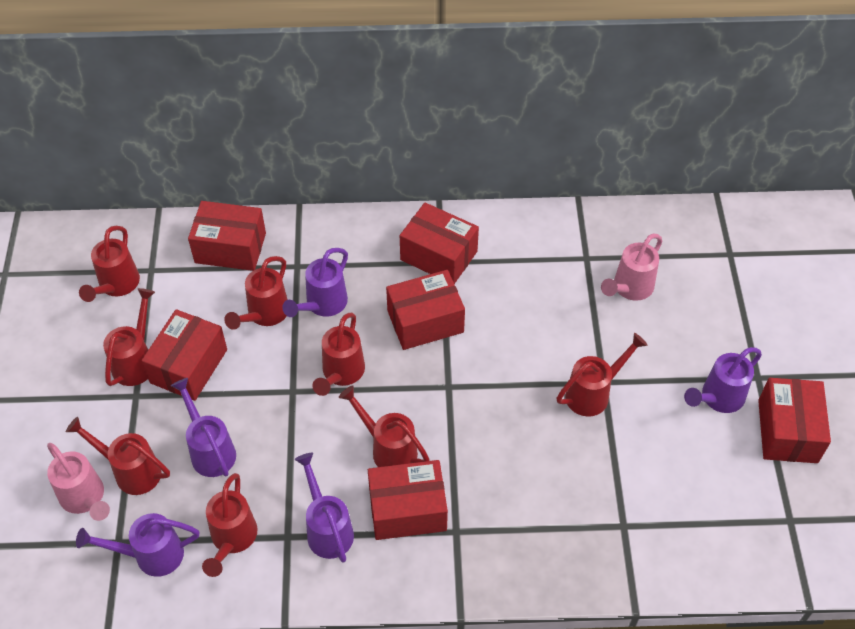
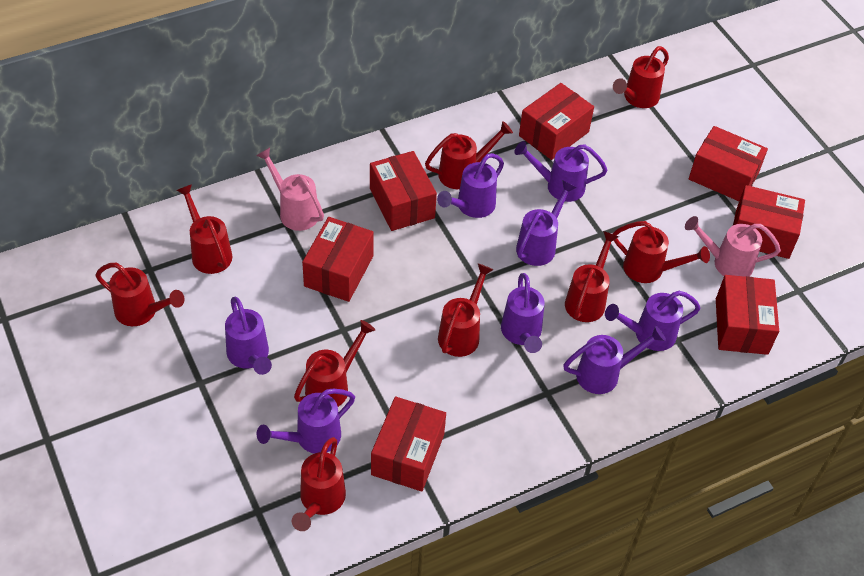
purple watering can: [76,513,199,577] [171,378,236,477] [282,248,348,317] [295,453,354,563] [684,347,762,413] = 5 -> [225,297,272,375] [257,388,355,454] [437,153,504,218] [501,273,544,353] [514,141,607,202] [516,180,577,266] [563,326,666,394] [605,291,700,351] = 8
red box: [141,309,227,401] [188,201,266,271] [368,460,448,540] [386,270,465,350] [400,202,479,284] [758,378,831,463] = 6 -> [302,217,374,302] [370,151,437,231] [371,396,446,491] [519,83,594,160] [689,126,768,201] [716,275,779,355] [733,185,805,259] = 7
red watering can: [66,417,170,495] [79,226,140,302] [103,288,155,386] [202,473,257,577] [224,256,288,330] [312,313,365,396] [339,385,429,467] [557,333,648,416] = 8 -> [96,263,184,326] [177,184,232,274] [292,437,346,531] [294,320,375,407] [425,121,513,189] [438,263,494,357] [565,231,619,322] [612,221,710,283] [613,46,669,108] = 9

